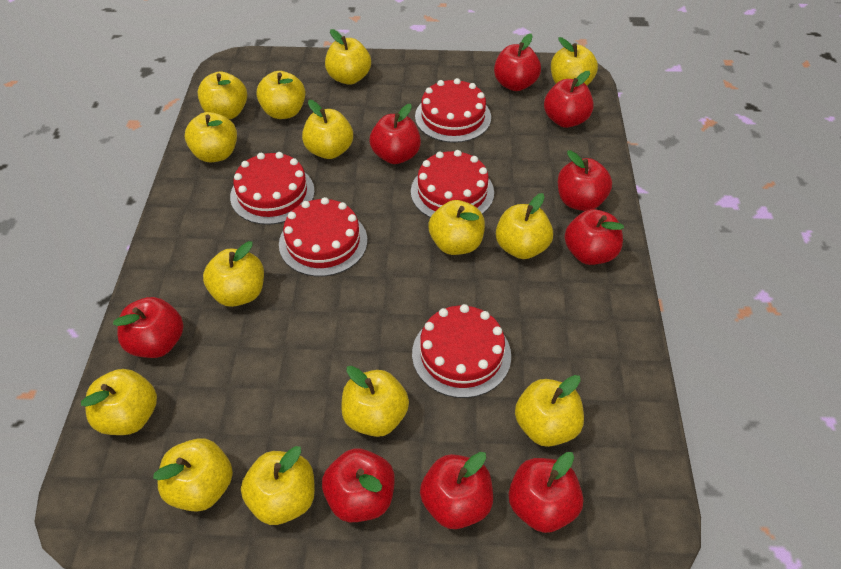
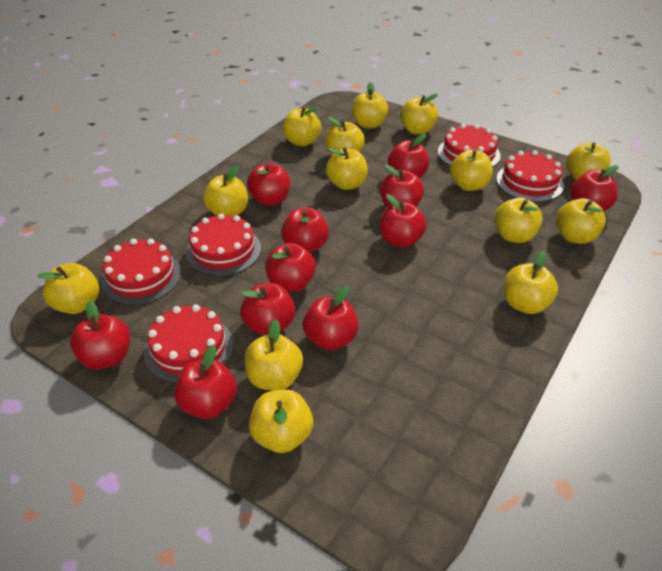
red apple: [113,297,183,358] [322,449,395,522] [370,104,421,164] [420,452,493,529] [494,34,541,91] [509,452,583,533] [544,71,594,128] [558,150,612,211] [565,209,624,265] = 9 -> [70,301,130,370] [174,345,237,419] [240,283,295,335] [247,163,290,206] [265,243,316,292] [281,208,329,253] [303,286,359,350] [380,165,424,207] [380,194,427,248] [388,134,429,178] [571,165,619,211] = 11

